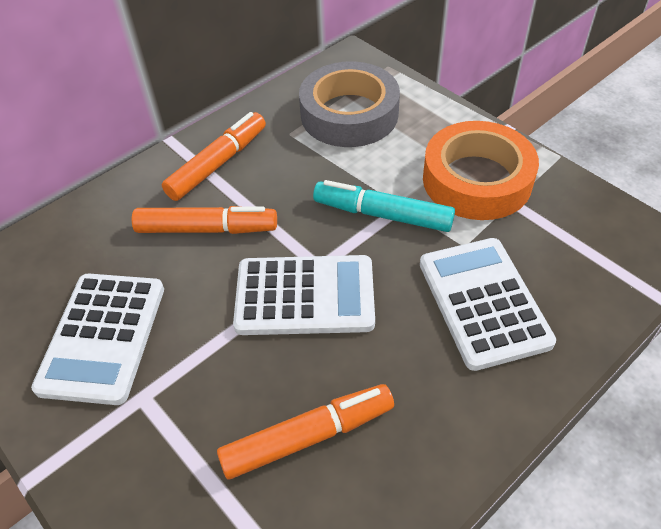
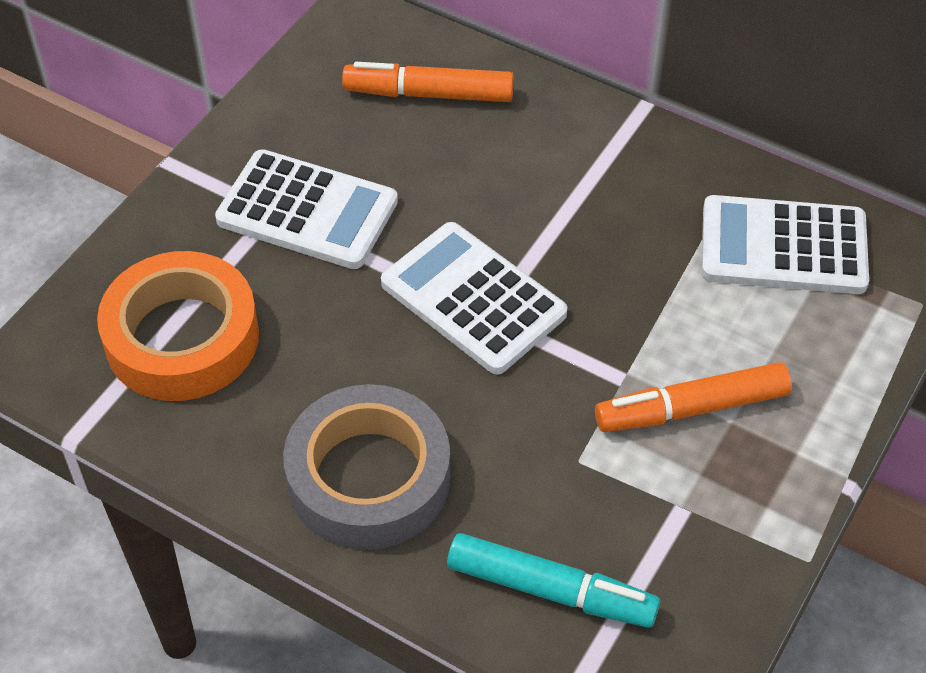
orange marker: [132,206,277,234] [162,112,266,201] [217,384,394,480] = 3 -> [342,62,514,102] [595,362,792,432] = 2

